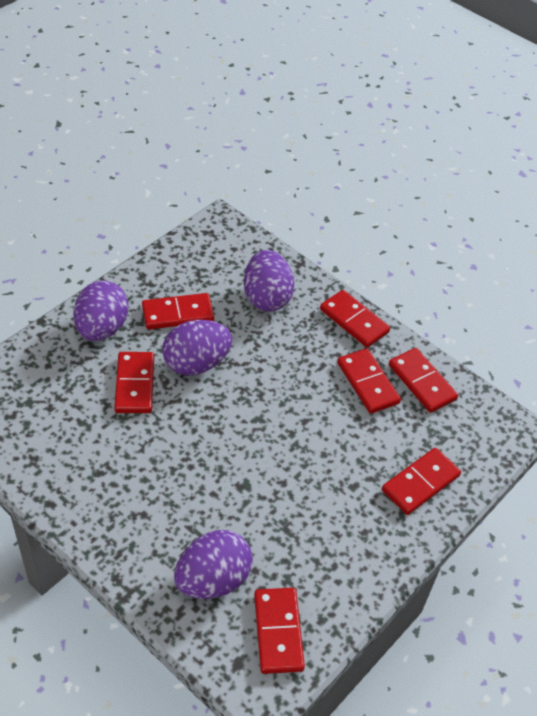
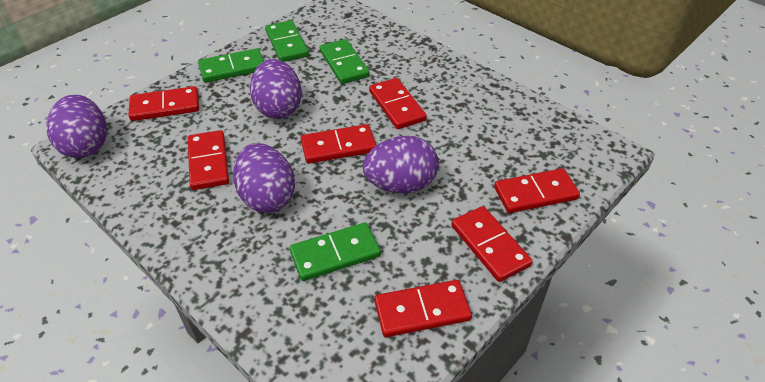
green domino: none = 0 -> [198,48,264,83] [265,20,309,62] [290,222,381,281] [320,39,369,84] = 4

